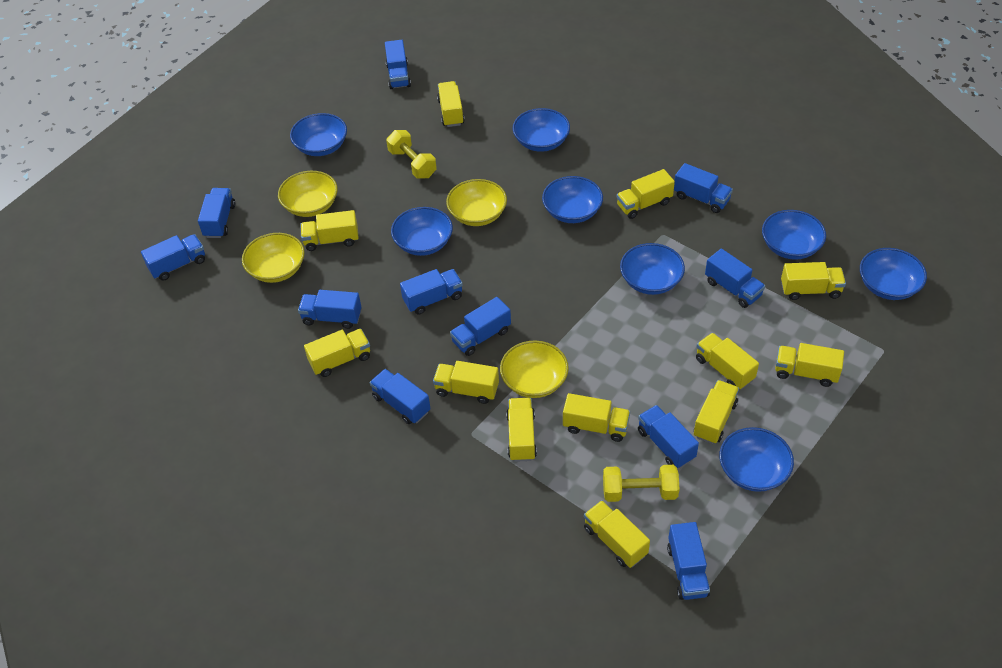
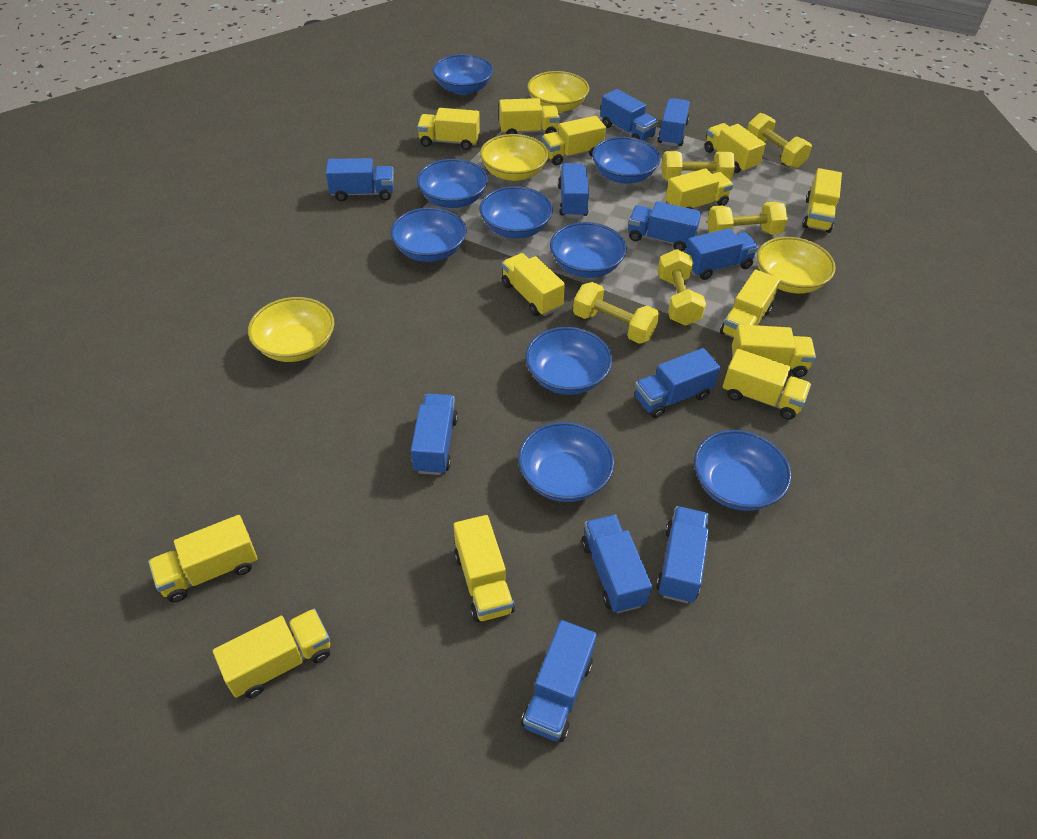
blue bowl: [290,113,347,156] [391,207,453,256] [513,108,570,152] [542,176,603,223] [620,243,685,295] [719,427,794,492] [762,210,826,260] [860,248,927,300] = 8 -> [390,207,467,262] [417,159,488,208] [433,54,493,95] [479,186,553,238] [518,422,615,502] [525,327,612,395] [550,222,627,278] [592,137,660,184] [694,430,792,511] = 9
yellow dumbbell: [386,130,437,179] [603,465,679,502] = 2 -> [573,282,659,344] [657,249,706,326] [662,151,735,181] [707,202,788,235] [747,113,812,169] = 5
yellow truck: [300,210,358,251] [304,329,370,377] [433,361,499,404] [437,81,465,127] [506,398,537,462] [563,393,630,442] [584,500,650,568] [617,169,675,219] [694,380,739,444] [696,333,759,390] [775,343,844,387] [781,262,846,300] = 12 -> [148,515,257,603] [213,609,330,698] [417,108,480,150] [454,515,515,622] [499,98,560,134] [502,253,565,316] [542,116,606,165] [665,168,733,209] [705,123,766,173] [720,269,780,338] [722,349,811,420] [732,324,816,377] [802,168,842,233] = 13

